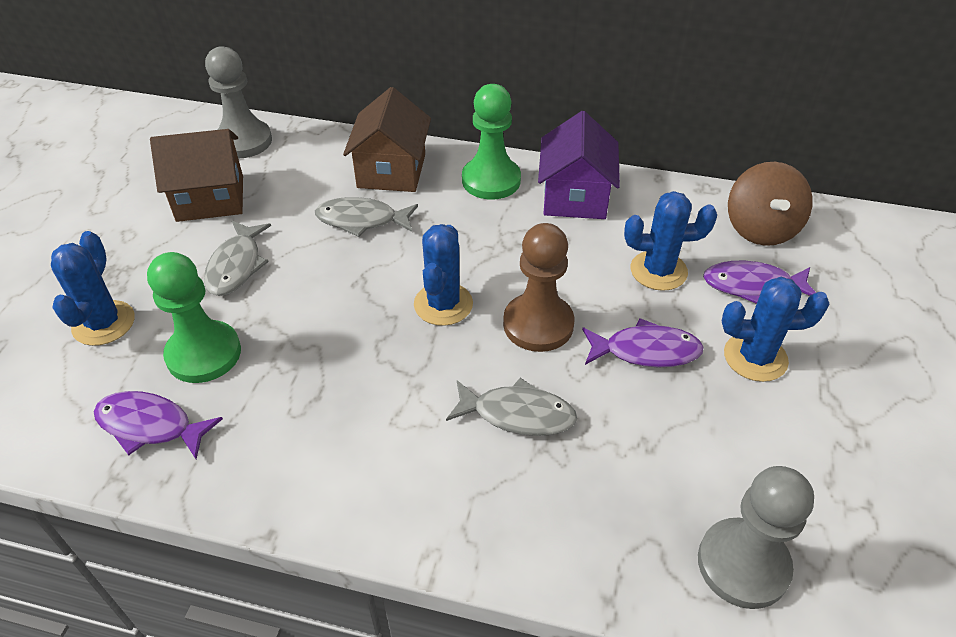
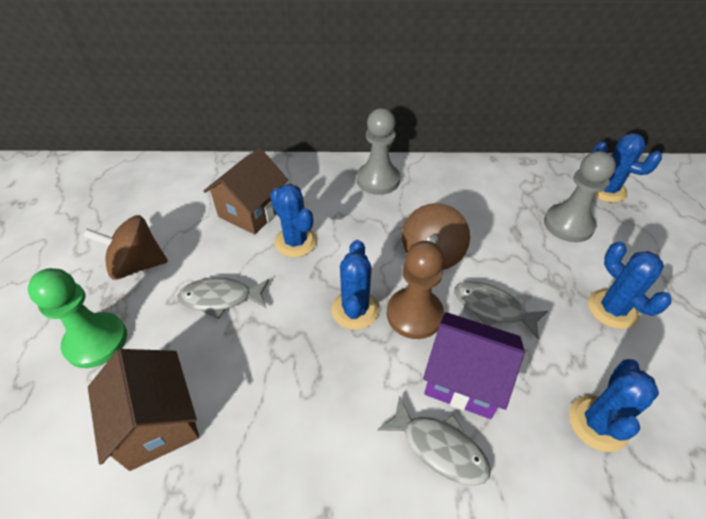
blue cactus: [51,231,135,346] [414,224,473,326] [624,191,717,291] [722,277,829,382] = 4 -> [270,184,317,257] [331,240,379,330] [569,359,659,452] [588,242,671,329] [592,133,662,203] = 5
brown spinning top: [728,162,813,246] = 1 -> [83,215,168,280] [402,203,470,270] = 2
green pawn: [147,252,241,383] [462,84,521,200] = 2 -> [28,268,127,368] = 1
purple fish: [94,391,223,459] [582,318,704,368] [703,261,816,304] = 3 -> none = 0

